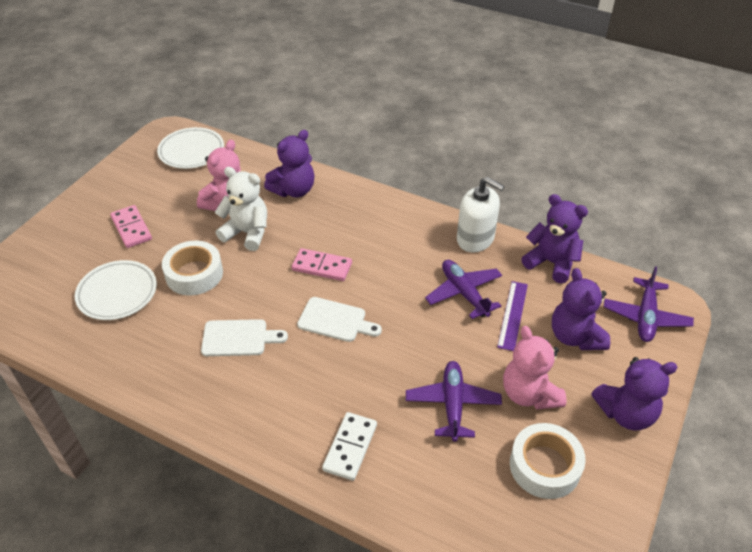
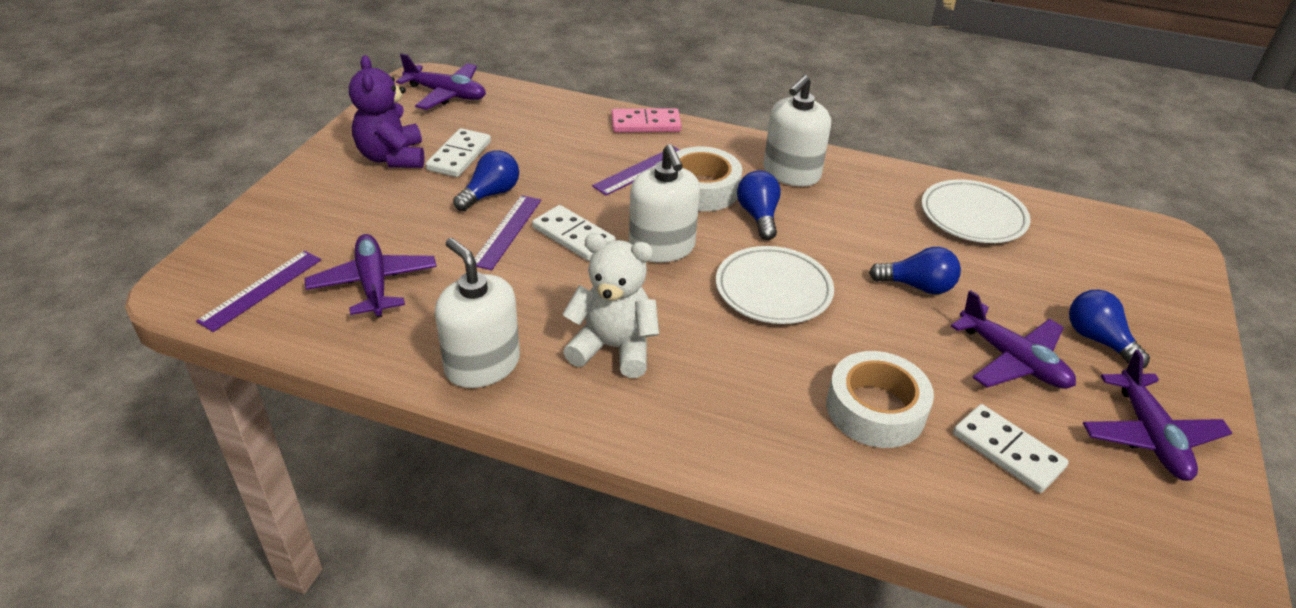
blue light bulb: none = 0 -> [453,150,519,211] [737,171,781,240] [869,247,961,294] [1069,290,1150,368] = 4
pink domino: [110,205,152,248] [292,248,352,281] = 2 -> [611,108,681,133] = 1
pink teddy bear: [197,139,241,211] [503,326,567,410] = 2 -> none = 0
purple plane: [406,361,502,442] [425,260,502,319] [603,266,694,342] = 3 -> [305,234,437,318] [396,53,486,110] [951,290,1076,389] [1083,350,1232,481] = 4
purple ruler: [497,281,528,351] = 1 -> [196,251,321,332] [474,195,541,270] [592,147,680,195] = 3
purple teddy bear: [264,130,315,197] [521,194,588,283] [552,268,610,350] [591,357,678,430] = 4 -> [349,55,424,168] = 1
white cutting board: [201,319,288,356] [297,297,382,342] = 2 -> none = 0
white domino: [322,412,377,481] = 1 -> [426,128,491,177] [532,205,616,261] [953,404,1069,493] = 3
white soap dispenser: [457,177,504,252] = 1 -> [435,238,520,388] [629,144,700,263] [763,75,831,186] = 3

